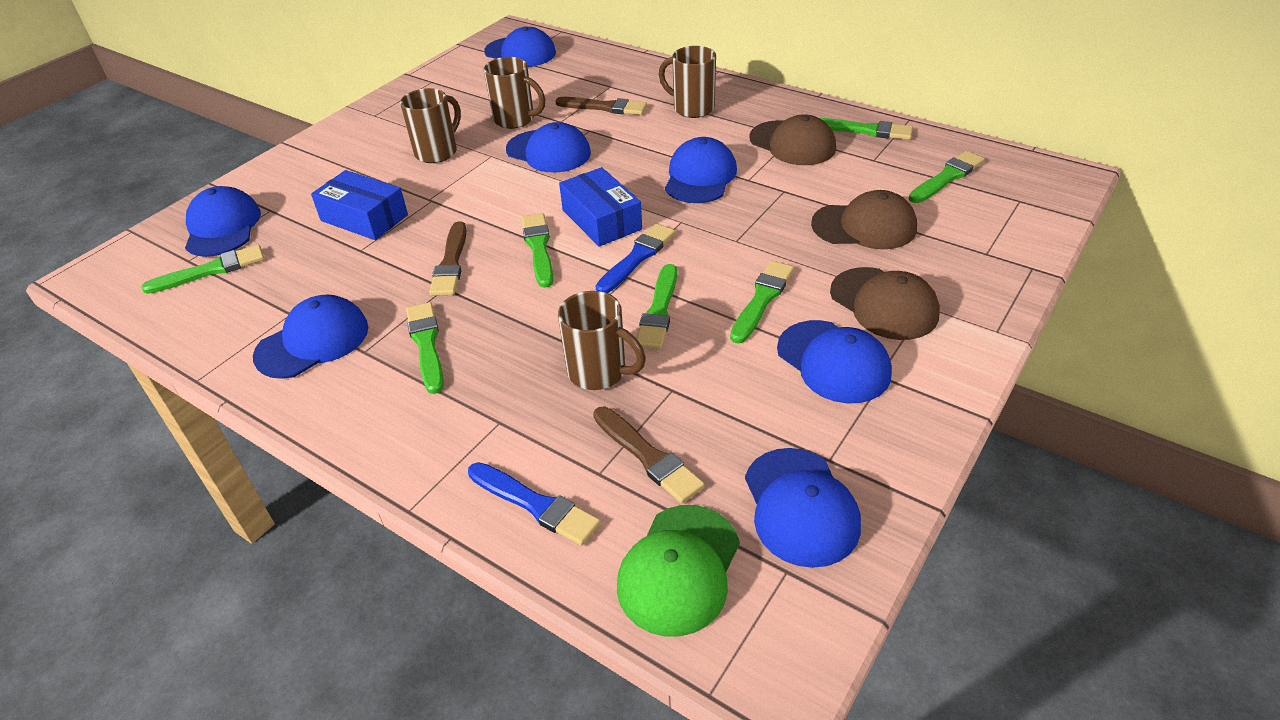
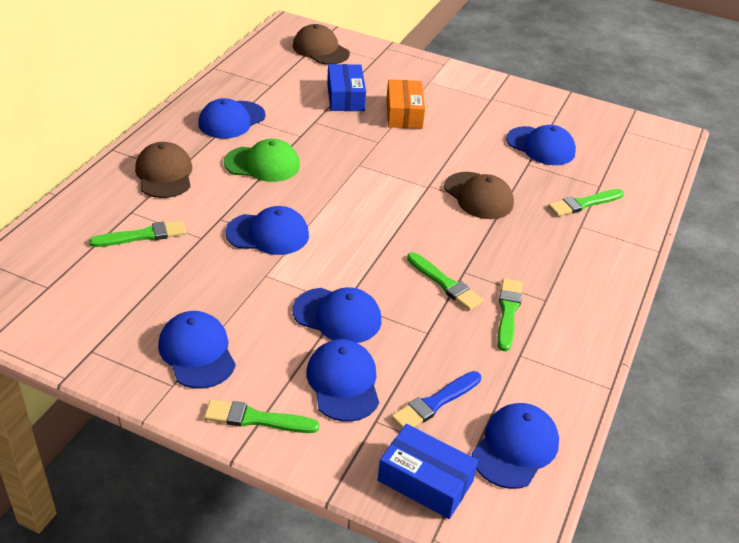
blue brush: [468,462,601,546] [596,224,675,293] = 2 -> [391,371,481,429] = 1
brown brush: [429,221,467,296] [555,97,647,115] [593,407,705,503] = 3 -> none = 0
brown mug: [400,88,461,163] [484,57,545,129] [558,291,646,390] [659,46,716,118] = 4 -> none = 0
green brush: [141,245,264,294] [406,302,444,394] [521,213,553,288] [636,264,677,349] [730,261,794,344] [819,118,913,140] [909,151,985,203] = 7 -> [89,220,186,247] [204,399,319,433] [407,252,484,311] [497,278,522,351] [548,189,624,217] = 5
orange box: none = 0 -> [386,79,425,129] = 1

